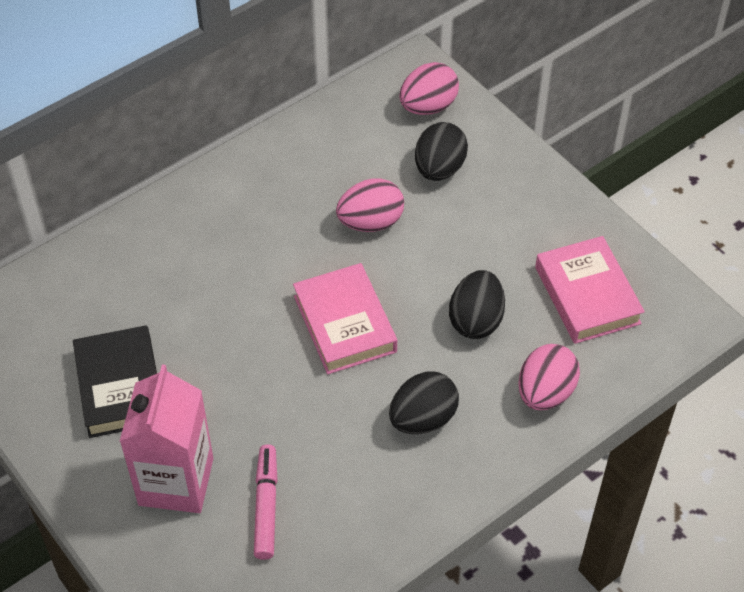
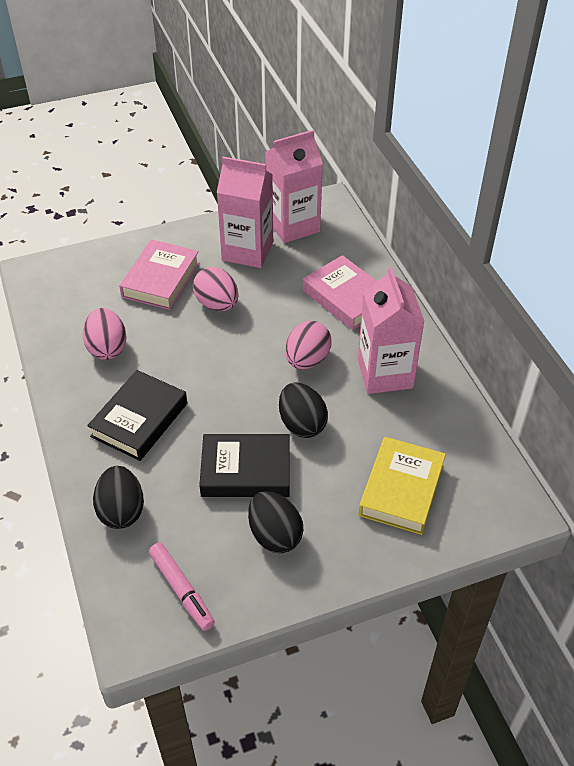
black book: [73,325,157,438] = 1 -> [87,370,187,461] [199,434,290,497] = 2
pink carton: [120,365,214,513] = 1 -> [217,157,273,268] [266,130,323,243] [358,267,425,394] = 3
yellow book: none = 0 -> [358,437,446,535] = 1

